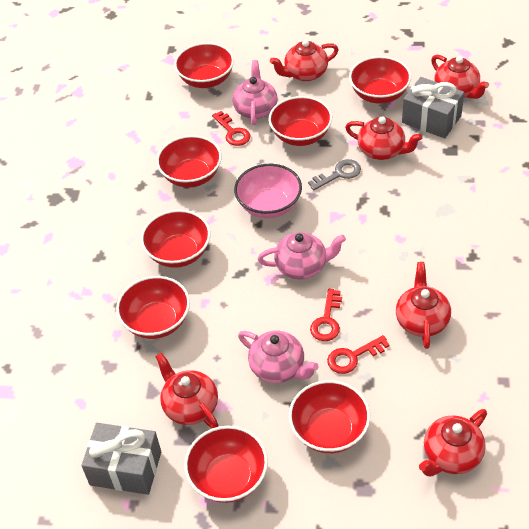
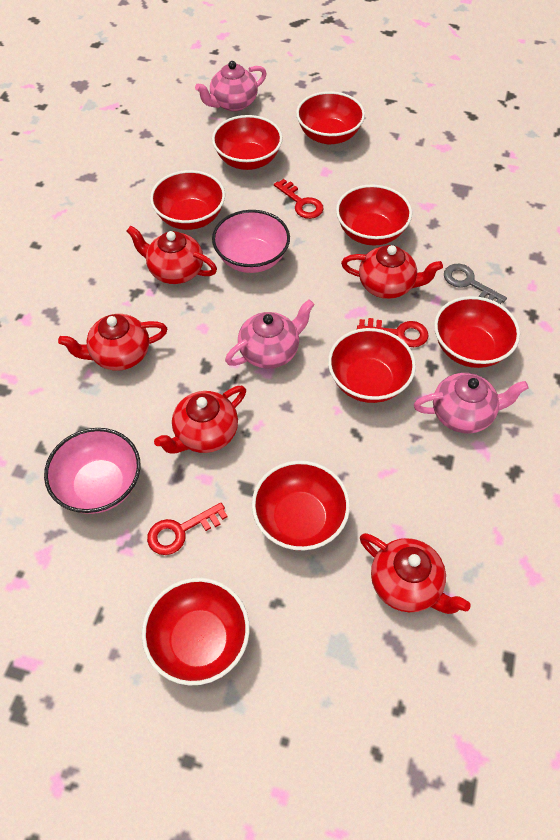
grey gift: [81,423,161,495] [402,77,464,138] = 2 -> none = 0
pink bowl: [234,164,302,218] = 1 -> [44,428,140,514] [212,210,290,273] = 2
red teapot: [155,353,218,428] [270,40,339,81] [345,116,422,160] [396,262,451,349] [419,409,487,476] [431,55,489,99] = 6 -> [58,314,167,371] [126,226,217,284] [154,386,246,454] [341,245,443,299] [360,533,471,614] = 5

